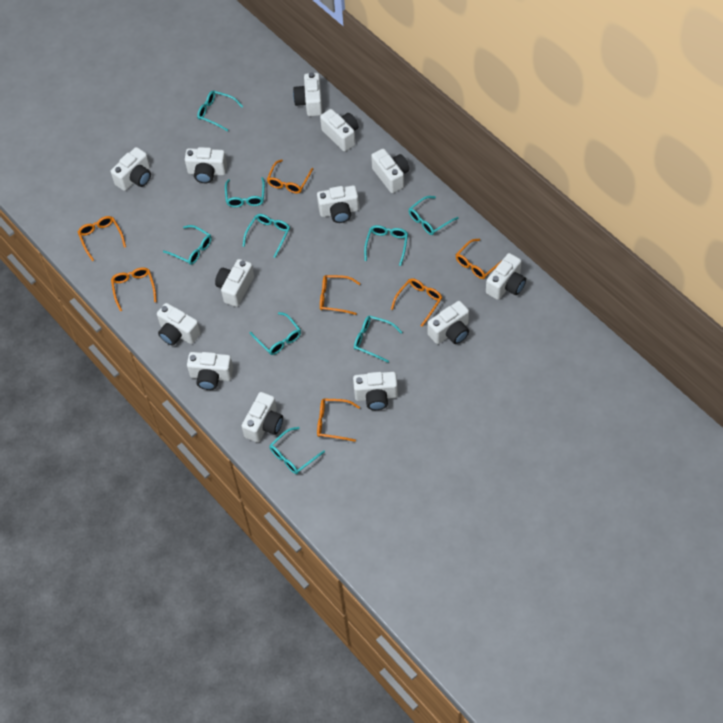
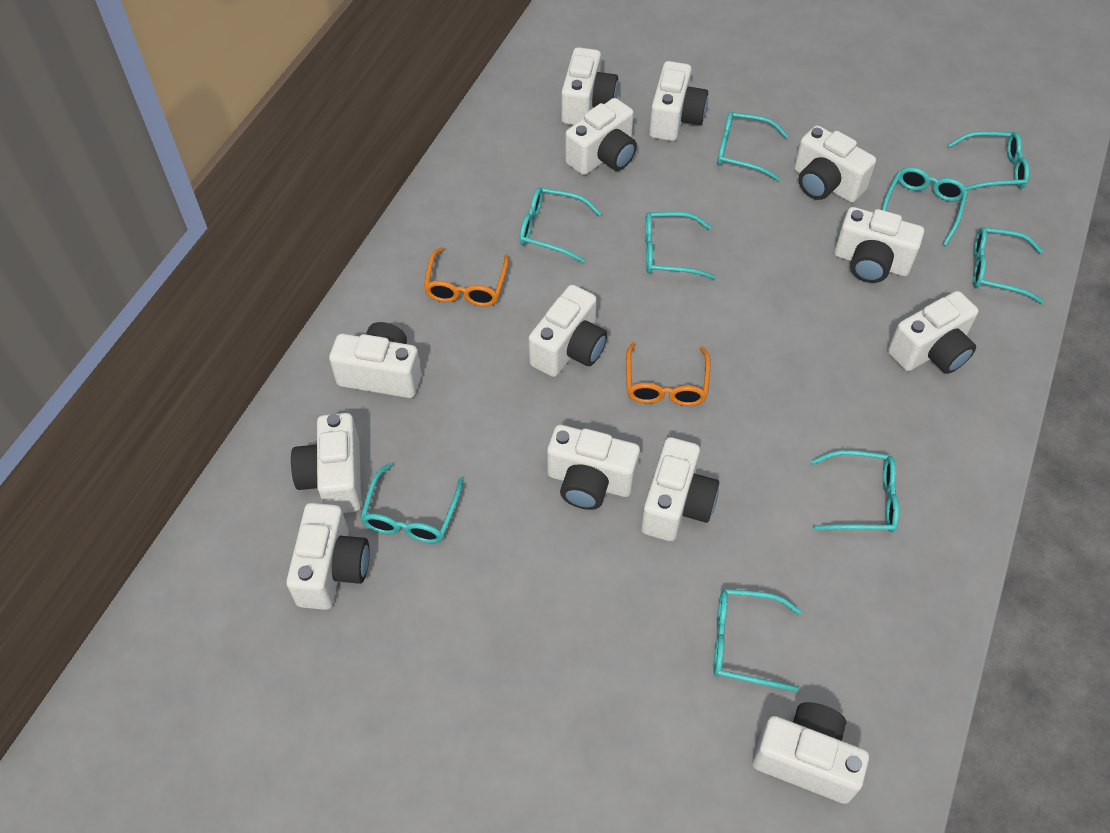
orange glasses: [78,216,126,261] [111,267,157,311] [267,159,313,193] [317,398,360,442] [320,275,361,315] [391,278,442,327] [456,239,501,279] = 7 -> [424,247,509,307] [626,342,710,406] = 2

